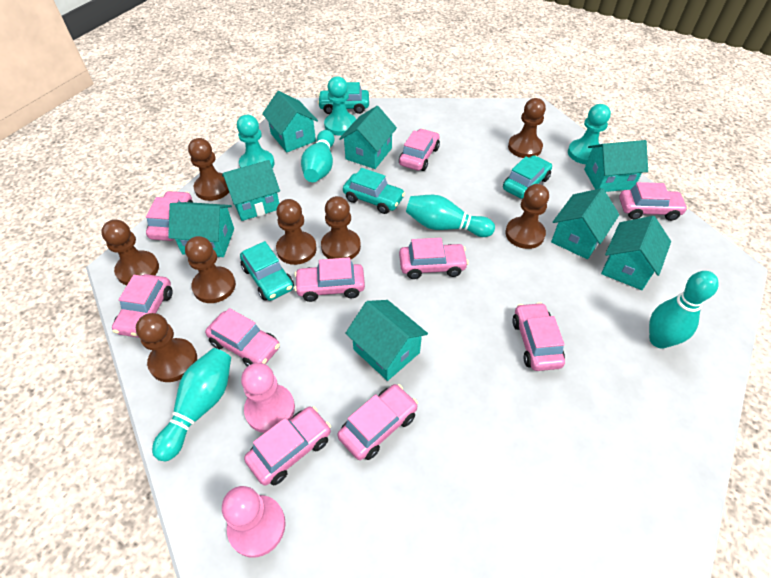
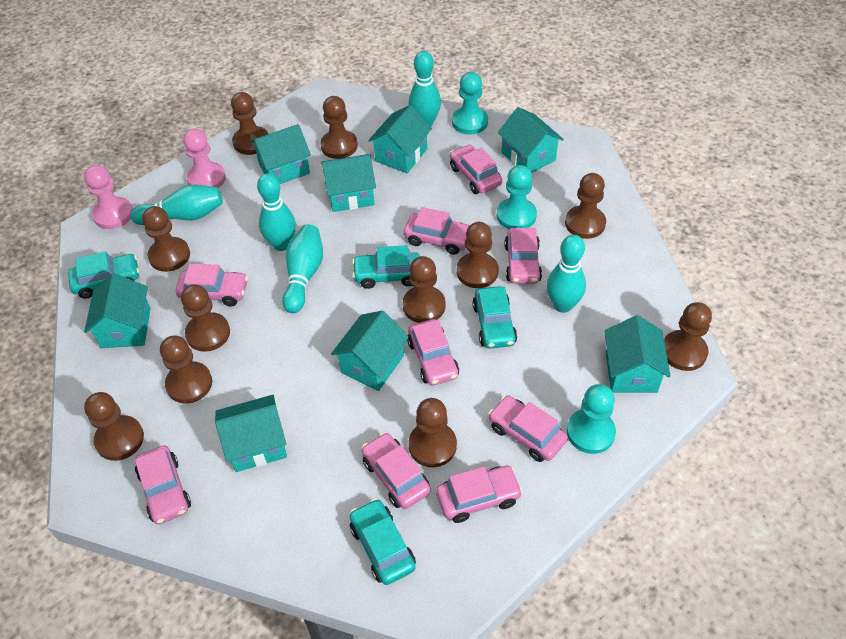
brown pawn: [101,220,159,285] [136,313,197,382] [185,236,236,303] [188,138,229,201] [276,199,317,265] [321,196,361,260] [505,184,549,249] [508,98,546,158] = 8 -> [84,392,144,461] [142,206,190,272] [160,336,212,403] [181,284,230,352] [231,92,268,155] [320,96,358,159] [402,256,446,323] [408,398,457,467] [457,222,499,288] [565,173,606,239] [664,302,712,371] = 11
pink car: [112,274,173,338] [146,191,193,241] [205,308,280,367] [244,406,331,486] [294,257,365,302] [338,384,418,460] [399,129,440,171] [399,238,469,279] [512,302,565,371] [619,182,688,221] = 10 -> [135,445,191,524] [176,263,248,306] [362,432,430,509] [404,207,470,255] [407,319,459,385] [436,466,523,523] [450,144,503,194] [488,396,568,462] [504,228,542,284] = 9
turquoise bowling pin: [152,348,231,461] [301,130,334,182] [406,195,495,237] [649,271,719,349] = 4 -> [130,185,223,225] [257,173,296,251] [282,224,323,313] [409,51,441,126] [547,235,586,313] = 5

